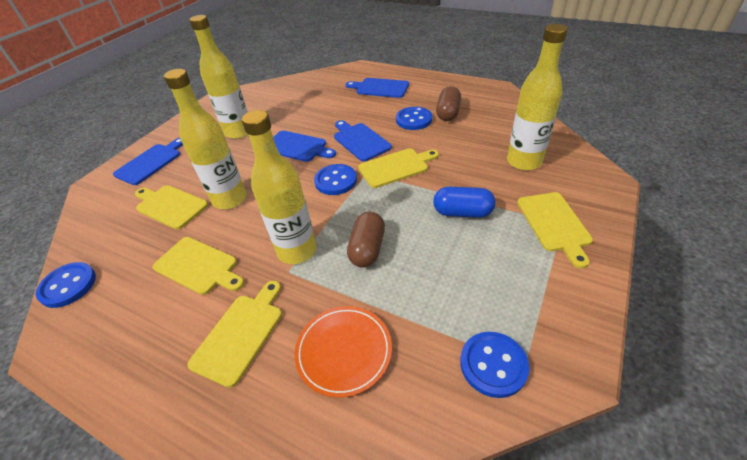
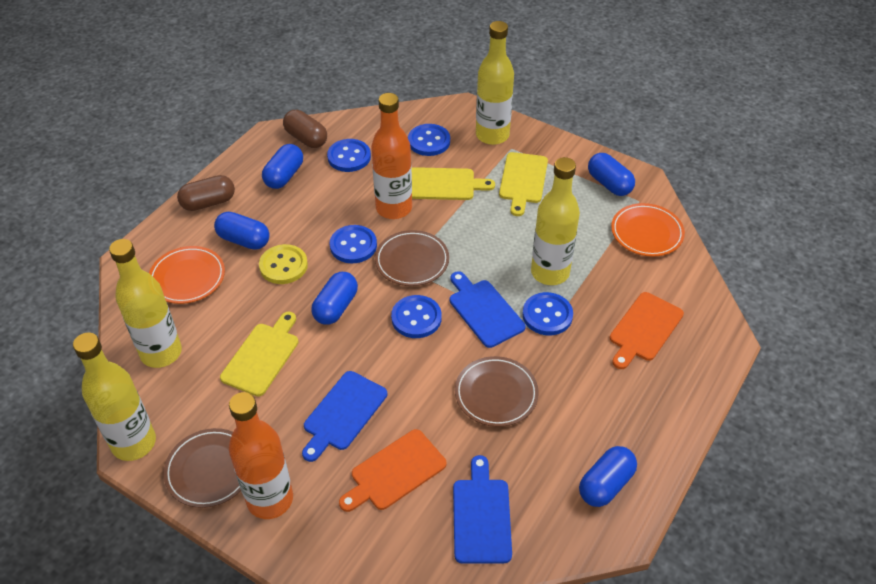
blue button: [35,262,96,308] [314,164,357,195] [396,107,432,130] [460,332,530,398] = 4 -> [327,139,371,172] [330,225,377,263] [391,295,442,338] [408,124,450,156] [522,292,573,335] = 5
blue capsule: [433,187,496,218] = 1 -> [214,212,270,250] [262,144,303,189] [311,272,358,325] [579,446,637,507] [588,153,635,196] = 5
blue cutting board: [113,138,183,185] [273,130,336,162] [334,120,392,162] [346,78,409,98] = 4 -> [302,371,387,462] [450,271,526,348] [453,455,512,564] = 3
brown plate: none = 0 -> [163,428,241,508] [375,230,449,286] [455,356,539,427] = 3
orange bottle: none = 0 -> [229,392,293,519] [371,93,412,219] = 2
orange cutting board: none = 0 -> [339,429,447,512] [610,292,684,369] = 2
orange plate: [295,306,392,398] = 1 -> [149,246,225,304] [611,203,685,257] = 2
yellow button: none = 0 -> [259,244,308,284] = 1
yellow cutting board: [135,185,208,230] [152,237,244,295] [187,281,282,388] [358,148,439,188] [517,192,593,268] = 5 -> [220,312,299,396] [412,167,495,200] [499,152,548,216] = 3

